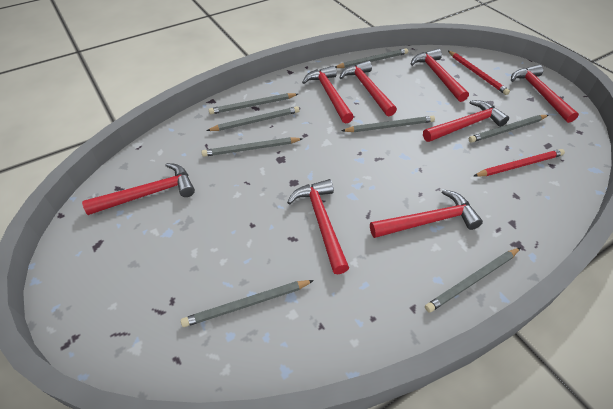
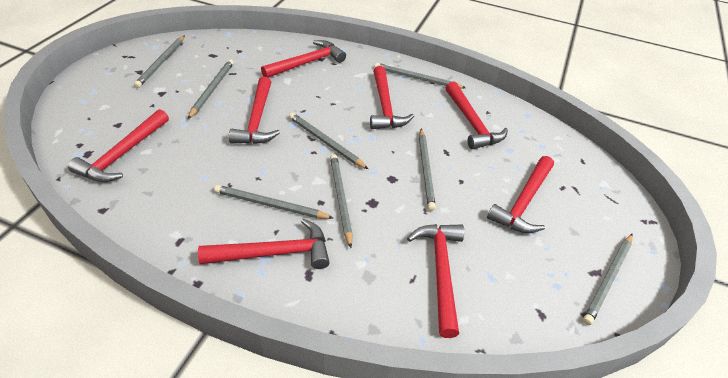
red pencil: [448,51,510,95] [474,149,565,177] = 2 -> none = 0

